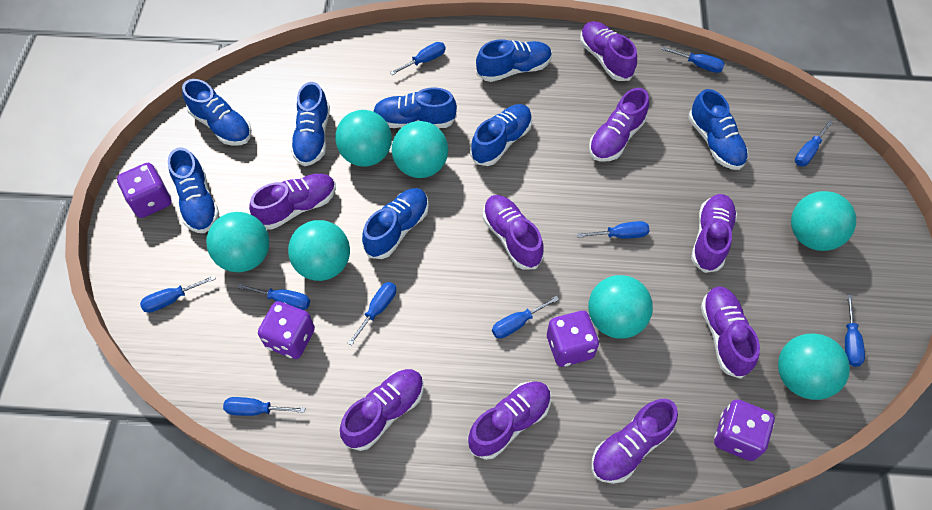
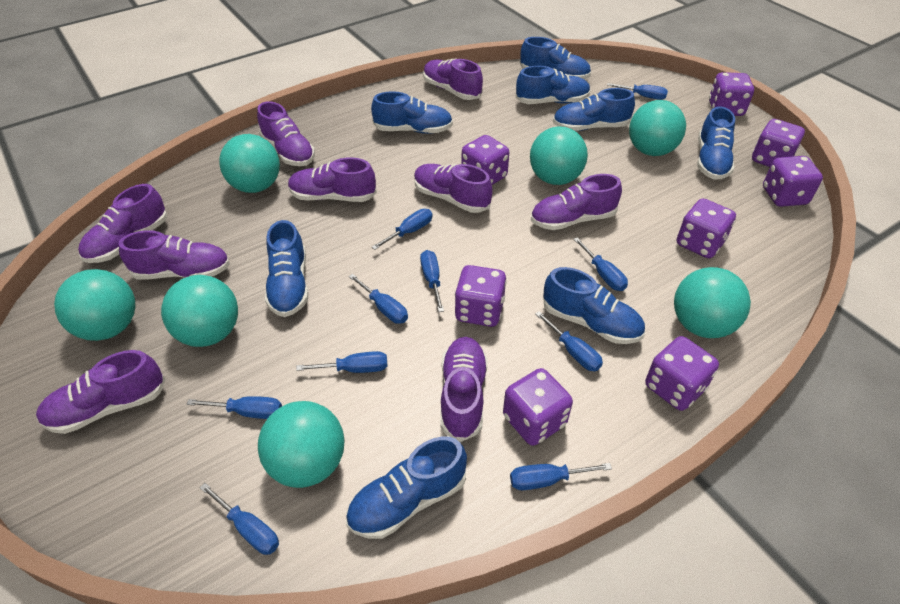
purple dice: [117,163,172,218] [258,301,315,359] [547,311,599,367] [714,399,775,461] = 4 -> [455,265,507,327] [461,135,509,185] [503,368,573,446] [645,336,719,411] [677,198,736,258] [709,72,754,116] [752,119,805,167] [763,156,823,207] = 8

